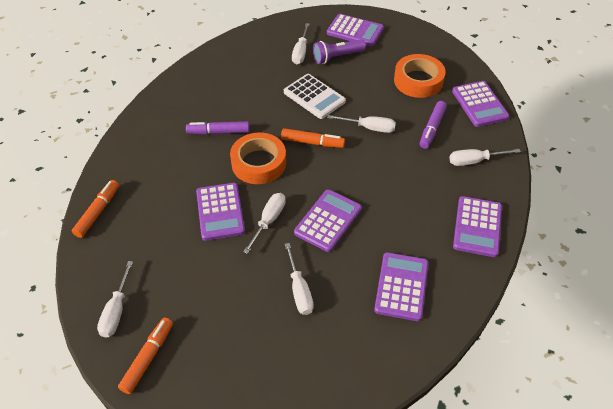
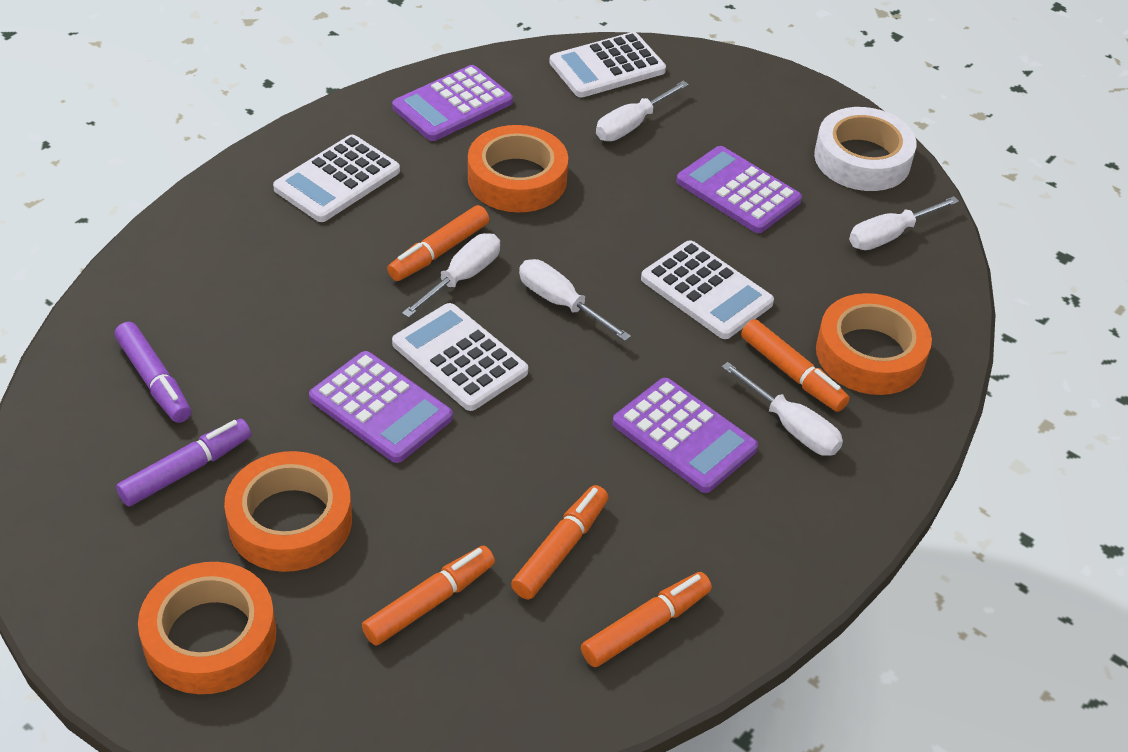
orange marker: [72,180,119,238] [118,317,173,394] [281,128,345,148] = 3 -> [362,545,495,646] [387,205,489,281] [511,485,609,599] [581,572,712,667] [741,319,850,412] = 5
orange tape: [230,133,286,184] [394,54,446,98] = 2 -> [138,562,276,694] [224,451,352,572] [468,125,568,212] [816,293,932,395] = 4
purple calculator: [196,183,245,241] [294,189,362,252] [327,14,384,47] [374,252,429,321] [452,81,509,127] [453,196,502,257] = 6 -> [309,351,453,463] [392,65,513,141] [613,378,758,493] [676,146,802,233] = 4
purple flashlight: [313,39,366,64] = 1 -> none = 0
white calculator: [284,74,346,119] = 1 -> [273,135,400,222] [392,303,528,411] [549,32,666,97] [641,240,774,339] = 4
white screwdriver: [97,261,133,338] [243,193,286,254] [285,243,314,315] [292,23,310,64] [327,115,396,133] [449,149,521,166] = 6 -> [402,233,500,318] [519,259,631,341] [596,81,689,141] [722,362,843,456] [849,196,959,250] = 5
white tape: none = 0 -> [814,107,916,191] = 1

